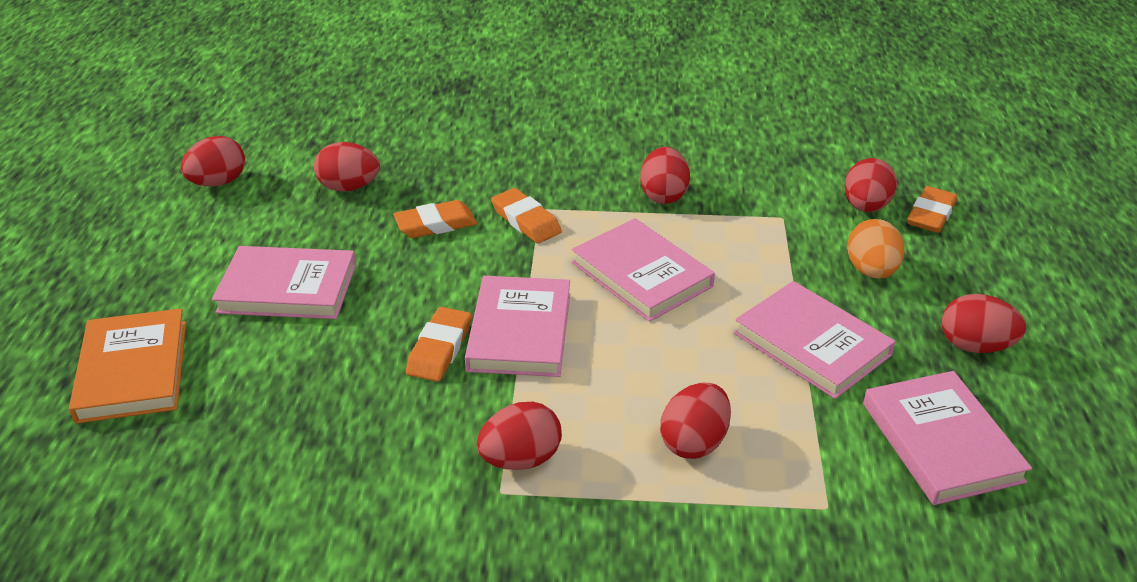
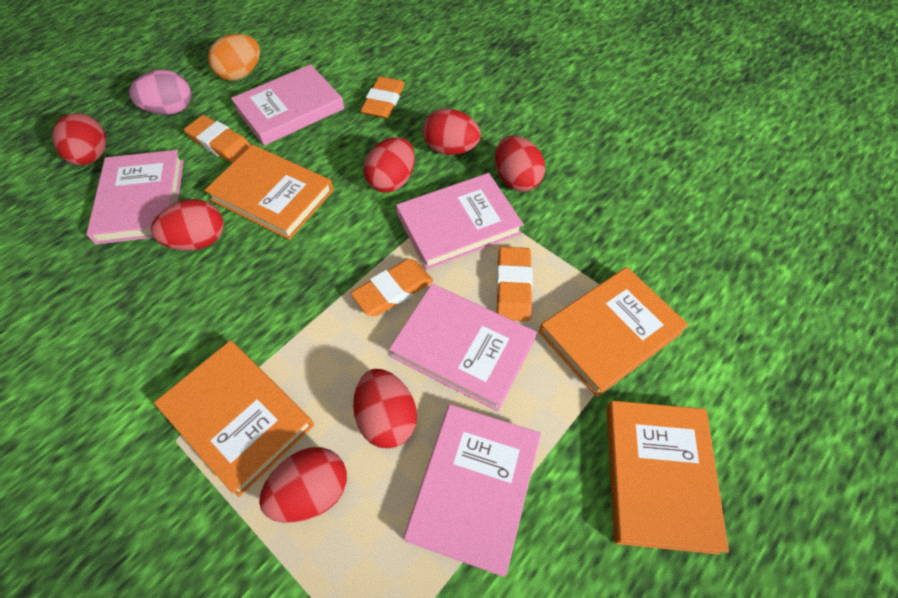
orange book: [69,308,186,424] = 1 -> [154,340,314,497] [204,145,334,240] [539,267,688,397] [606,401,729,554] = 4
pink egg: none = 0 -> [129,70,191,115] = 1

